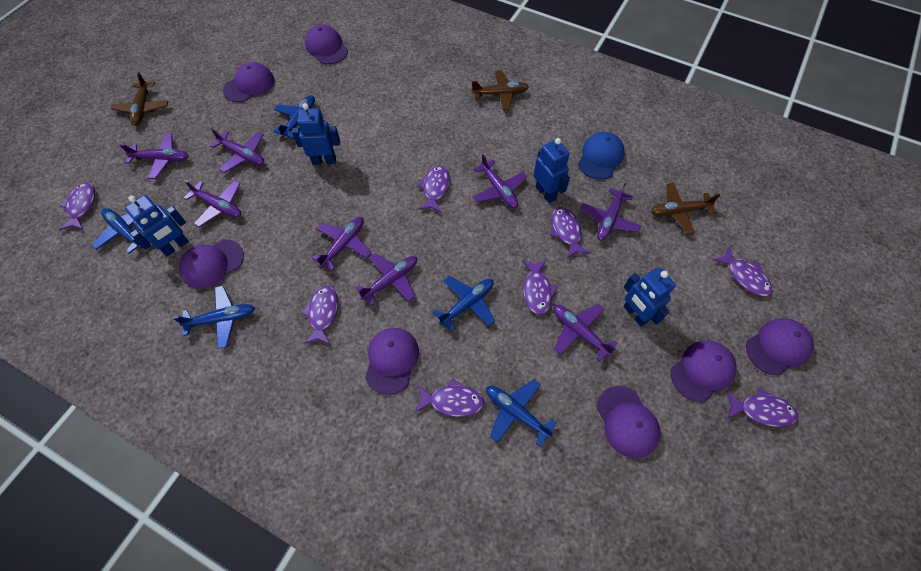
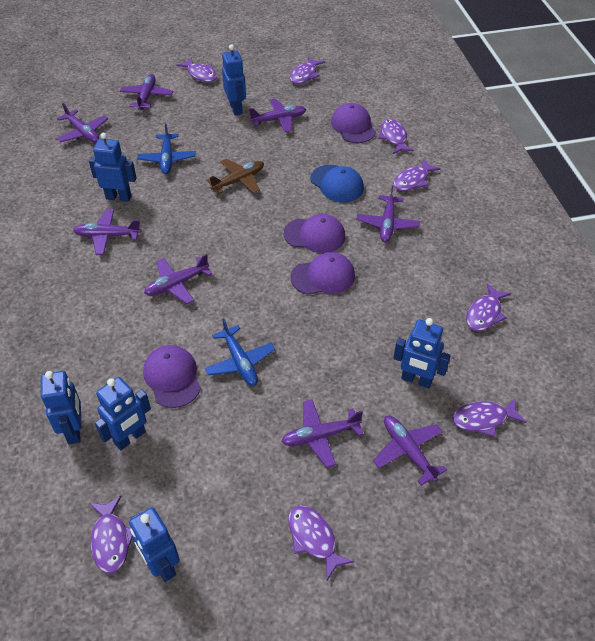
blue plane: [92,208,147,254] [173,286,255,349] [273,95,325,139] [433,276,495,331] [486,379,557,447] = 5 -> [137,123,196,174] [205,318,275,386] = 2
blue robot: [125,195,189,256] [292,103,340,165] [533,138,570,203] [623,267,676,327] = 4 -> [41,371,81,444] [89,133,136,202] [95,377,151,450] [129,507,180,582] [222,44,246,115] [393,318,451,388] = 6
brown plane: [111,72,168,126] [472,70,529,110] [651,183,720,234] = 3 -> [207,159,264,194] = 1
purple cap: [179,239,244,289] [223,62,274,102] [305,25,348,64] [365,328,419,395] [596,386,661,458] [671,341,736,402] [746,318,814,376] = 7 -> [143,345,201,408] [284,214,345,253] [290,252,355,295] [331,103,376,143] = 4

